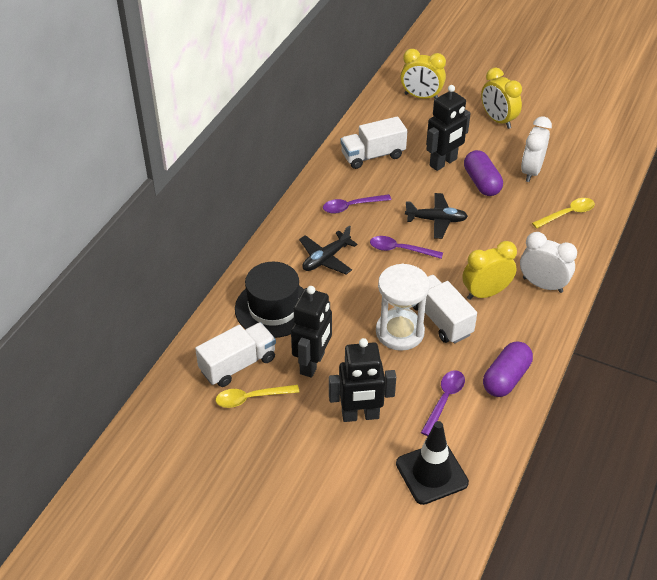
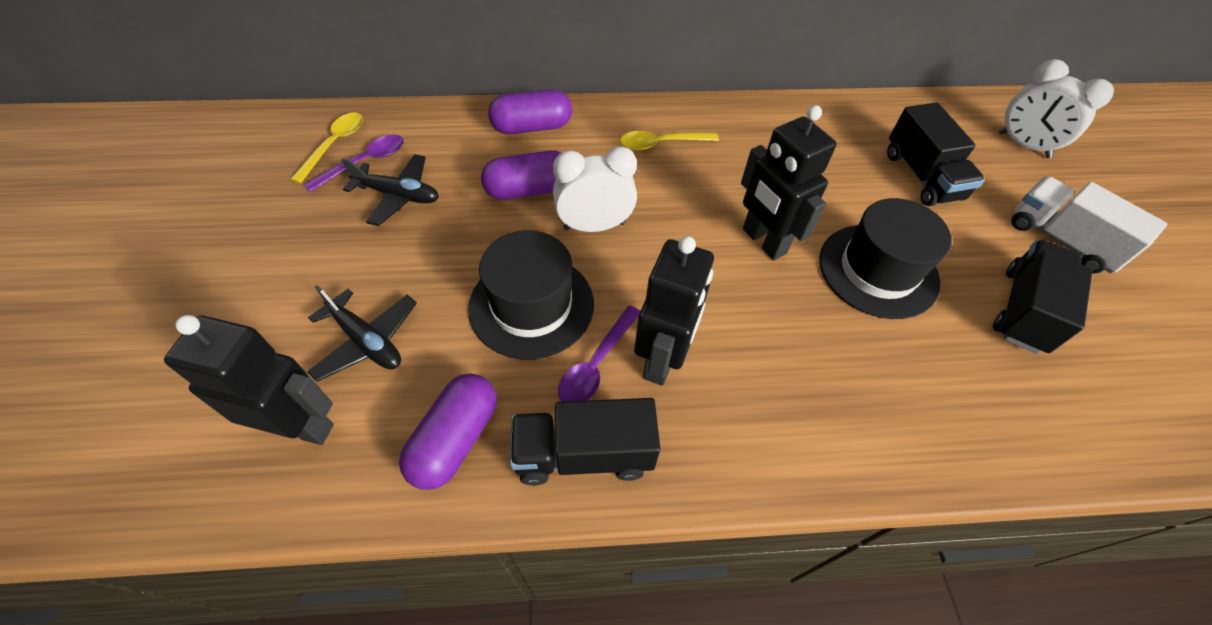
black hat: [235,262,304,338] = 1 -> [468,230,594,359] [819,198,952,319] = 2
black traffic cone: [396,421,469,505] = 1 -> none = 0
black truck: none = 0 -> [510,398,660,486] [887,102,985,206] [993,240,1092,354] = 3
purple capsule: [464,150,503,196] [483,341,533,397] = 2 -> [399,373,497,490] [481,150,561,200] [488,89,572,134] = 3
purple spoon: [323,194,391,214] [370,236,443,259] [421,370,465,436] = 3 -> [304,135,404,192] [558,305,640,402] = 2
white hourglass: [376,264,430,351] = 1 -> none = 0
white truck: [195,322,276,387] [340,116,407,169] [413,275,477,344] = 3 -> [1012,177,1167,274] = 1
yellow clock: [401,49,446,99] [462,241,517,300] [481,67,522,129] = 3 -> none = 0

